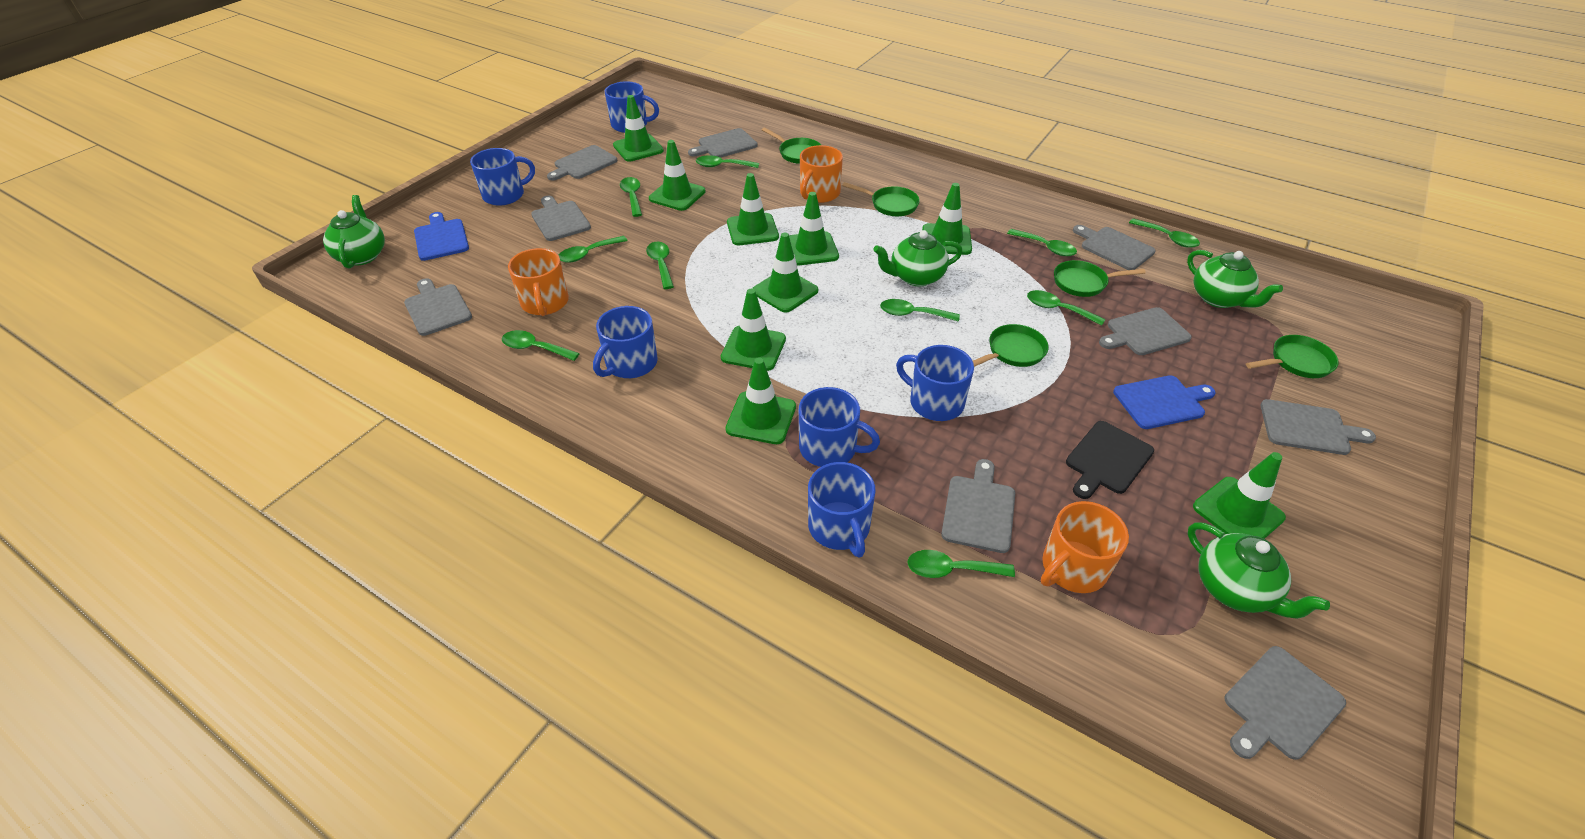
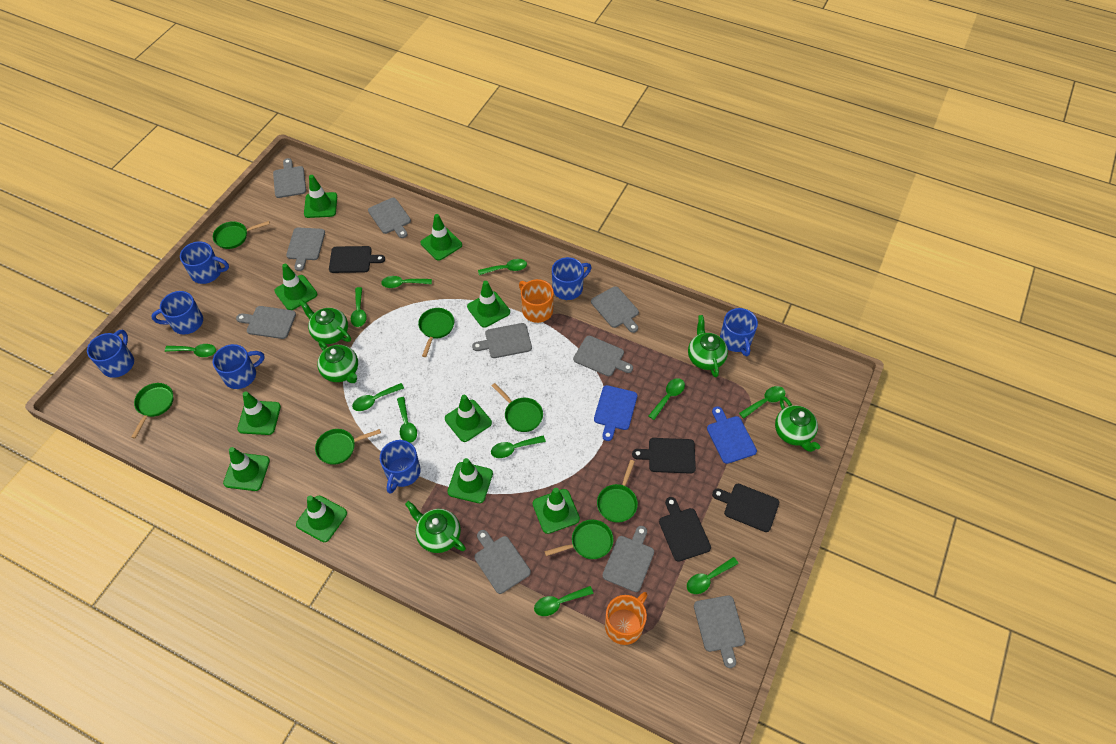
black cutting board: [1066,421,1154,499] = 1 -> [329,246,385,273] [632,438,696,474] [659,497,711,562] [712,484,779,532] = 4
blue mug: [470,148,535,206] [593,306,658,378] [605,81,659,133] [799,387,880,467] [808,462,876,558] [896,345,974,421] = 6 -> [87,330,134,378] [151,291,203,335] [180,241,229,284] [213,344,265,389] [380,440,421,494] [552,257,591,300] [720,308,758,356] = 7
green pan: [762,127,821,164] [842,182,920,216] [973,324,1049,367] [1054,260,1146,297] [1246,335,1339,378] = 5 -> [131,383,173,439] [213,221,270,249] [315,429,381,465] [418,308,454,357] [492,383,543,432] [544,519,614,559] [597,460,638,523] = 7
green spoon: [502,330,580,361] [558,236,628,263] [620,177,642,217] [646,242,674,289] [696,155,759,168] [880,299,960,322] [907,550,1015,578] [1007,229,1077,256] [1027,290,1105,326] [1129,218,1200,248] = 10 -> [165,344,216,357] [351,287,367,327] [352,383,404,411] [381,276,432,288] [397,397,417,443] [478,259,527,275] [491,436,546,458] [534,586,594,616] [648,378,685,420] [687,557,739,594] [739,386,785,419] = 11
green teapot: [323,195,385,269] [873,230,963,286] [1187,250,1283,308] [1188,522,1330,619] = 4 -> [299,300,351,344] [317,341,358,383] [405,501,466,553] [688,315,728,377] [775,396,821,452] = 5
green traffic cone: [613,95,664,162] [649,140,706,211] [721,289,786,371] [725,358,796,444] [727,173,779,245] [752,233,818,313] [789,192,839,265] [922,183,972,255] [1193,452,1286,539] = 9 -> [223,447,270,491] [237,391,281,435] [274,264,317,310] [296,496,347,542] [304,175,337,218] [421,214,462,261] [445,395,492,442] [447,458,493,503] [467,281,510,328] [533,488,580,534] = 10
grey cutting board: [404,278,472,336] [531,196,591,241] [547,145,617,180] [688,128,758,158] [941,459,1015,553] [1073,225,1155,270] [1099,307,1192,355] [1225,646,1346,760] [1260,399,1376,455] = 9 -> [236,306,296,339] [273,158,306,198] [286,228,325,271] [368,198,411,238] [472,323,532,358] [474,530,531,594] [573,336,633,376] [591,286,639,333] [602,526,654,592] [694,595,745,668] = 10
orange mug: [508,248,569,316] [800,145,843,203] [1041,501,1129,593] = 3 -> [519,279,554,323] [605,592,647,645] = 2

